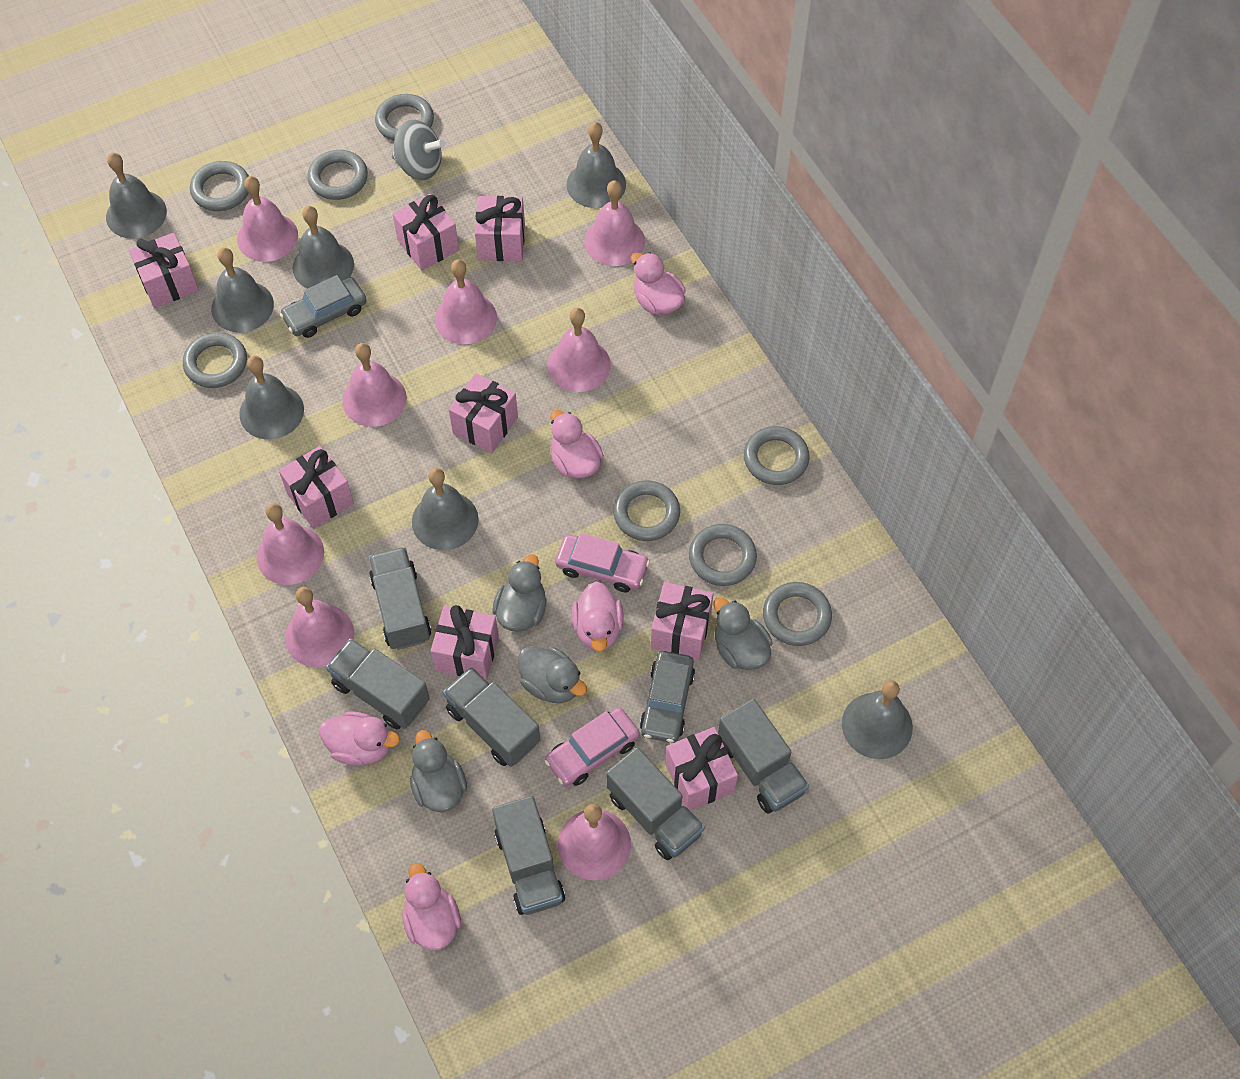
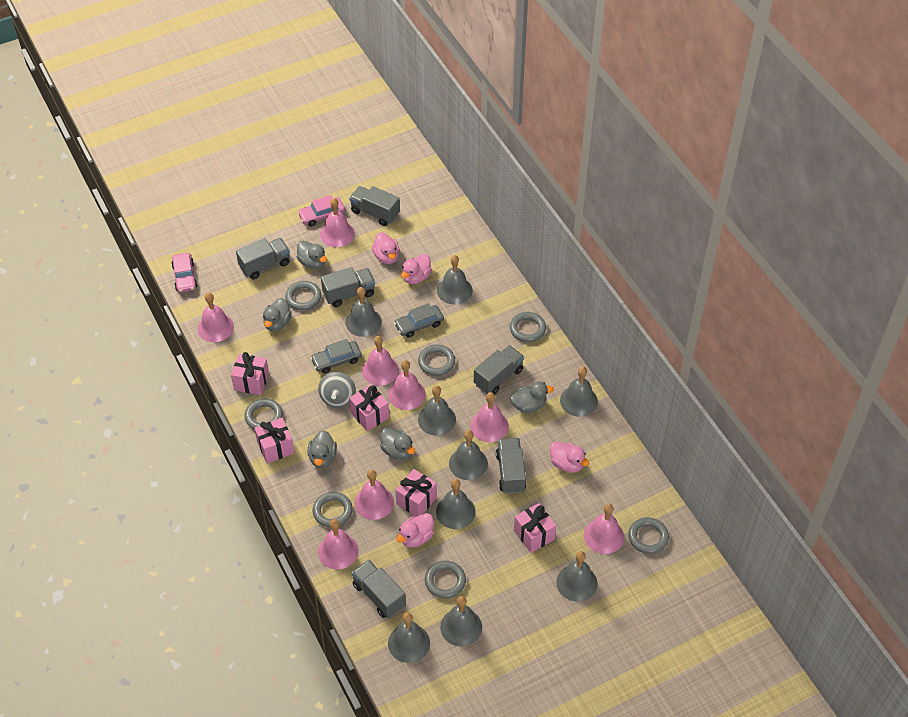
grey bell: [106,153,167,239] [211,247,274,332] [239,356,304,439] [293,206,354,289] [412,468,479,550] [567,122,626,208] [842,680,913,759] = 7 -> [346,287,382,337] [388,612,430,663] [418,385,456,436] [436,479,476,529] [437,255,473,305] [440,596,482,646] [449,430,488,480] [556,551,598,601] [560,367,598,417] = 9
grey duck: [410,730,467,812] [492,554,547,632] [518,646,587,703] [714,597,772,670] = 4 -> [263,298,292,332] [297,241,327,269] [308,430,337,468] [380,427,415,460] [510,381,554,413] = 5
grey ring: [183,332,247,388] [190,161,249,211] [307,150,368,200] [375,94,434,141] [613,480,680,541] [689,524,757,586] [744,426,810,485] [763,582,832,646] = 8 -> [244,398,283,430] [285,281,321,310] [313,492,353,528] [418,344,455,376] [425,561,466,599] [510,312,546,342] [628,517,669,554] = 7
pink duck: [320,711,400,766] [402,863,461,950] [550,410,604,479] [572,581,624,652] [631,252,686,315] = 5 -> [372,232,399,264] [396,513,434,548] [401,254,432,284] [550,441,589,473] = 4
pink gift: [129,233,199,308] [279,446,354,529] [393,193,459,271] [431,605,499,681] [449,373,518,453] [475,196,525,261] [651,582,713,660] [665,727,738,810] = 8 -> [231,352,269,395] [254,418,294,464] [349,384,390,432] [396,469,437,516] [514,503,556,553] = 5

